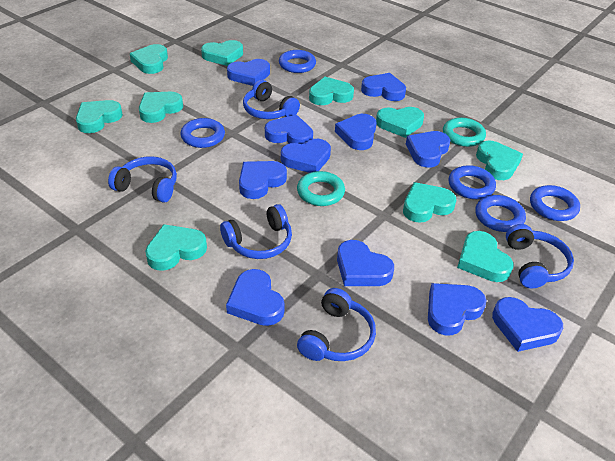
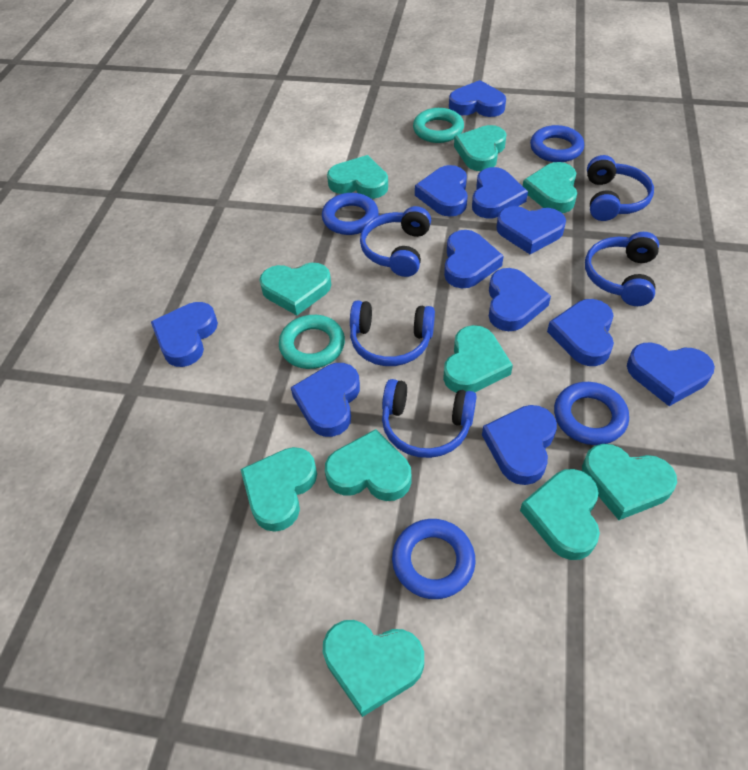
blue ring: [181,118,225,148] [279,50,316,73] [448,165,496,199] [475,195,526,232] [530,185,580,221] = 5 -> [322,193,379,235] [392,519,475,599] [530,125,584,162] [554,382,629,445] = 4

